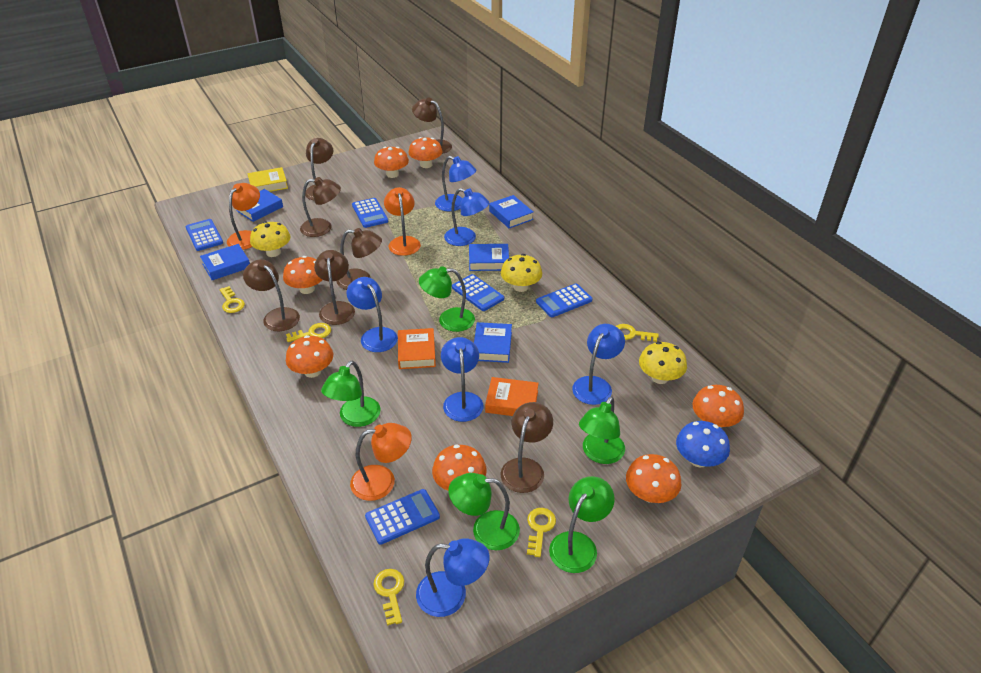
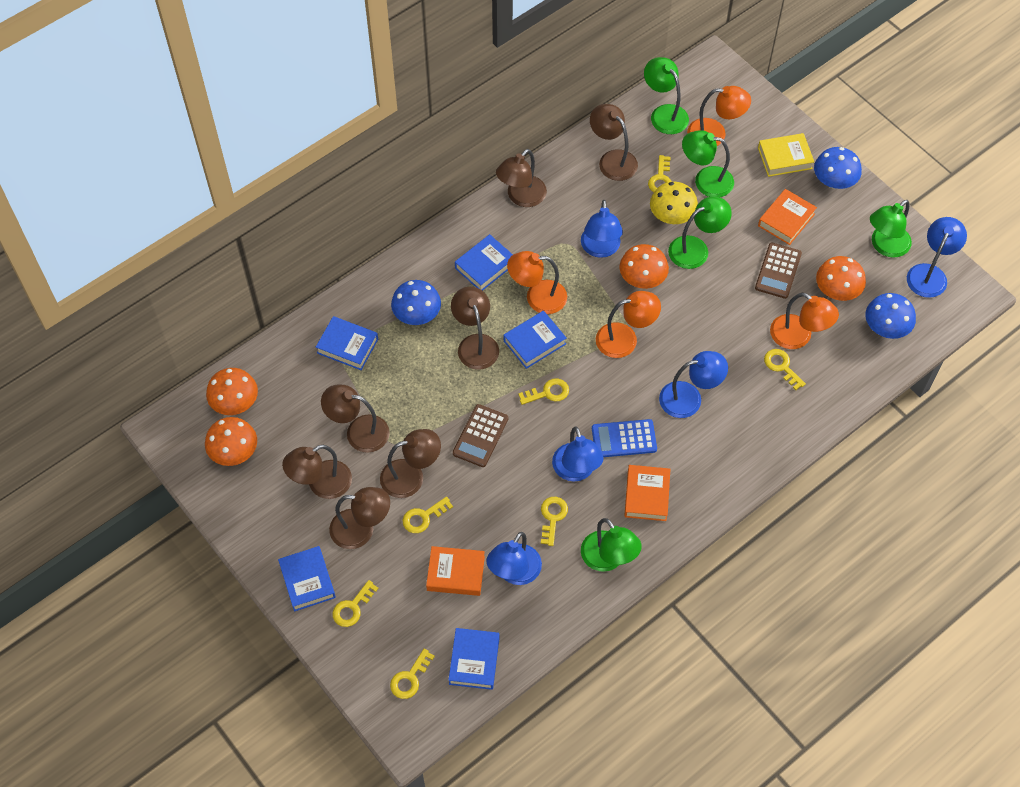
blue calculator: [186,219,223,251] [352,198,388,228] [365,489,440,545] [452,274,504,311] [536,284,592,317] = 5 -> [592,419,657,457] = 1
blue lamp: [346,277,398,352] [416,538,490,617] [435,156,476,211] [441,337,483,422] [444,188,489,246] [572,324,625,405] = 6 -> [486,532,542,585] [552,427,604,482] [581,200,623,258] [659,351,728,418] [907,217,967,298] = 5
blue mushroom: [676,421,730,467] = 1 -> [391,280,441,325] [814,147,862,189] [865,293,916,339] = 3
brown calculator: none = 0 -> [453,404,508,467] [755,243,802,299] = 2
orange book: [398,328,436,369] [485,377,539,416] = 2 -> [426,546,485,596] [624,465,670,521] [758,189,817,245] = 3
orange lamp: [227,183,260,250] [350,423,412,501] [384,187,421,256] = 3 -> [507,251,567,314] [596,291,661,358] [687,86,751,146] [770,293,839,349] = 4
orange mushroom: [283,256,322,294] [286,335,333,378] [374,147,409,178] [408,137,443,168] [432,444,486,491] [626,454,681,503] [692,385,744,428] = 7 -> [205,417,257,466] [206,368,258,415] [619,244,669,289] [816,256,866,301] = 4
yellow key: [219,286,245,313] [286,323,331,342] [373,569,404,626] [527,508,556,557] [616,324,659,342] = 5 -> [332,580,379,627] [390,649,435,699] [402,496,453,533] [518,378,569,405] [541,497,568,546] [648,155,672,192] [764,349,806,390] = 7
yellow mushroom: [250,221,290,257] [501,254,542,292] [639,342,687,384] = 3 -> [650,182,698,224] = 1

